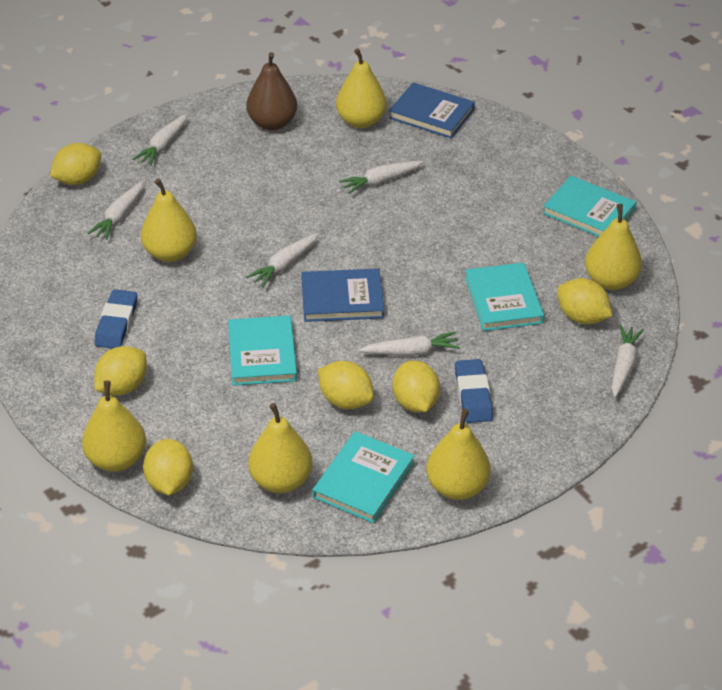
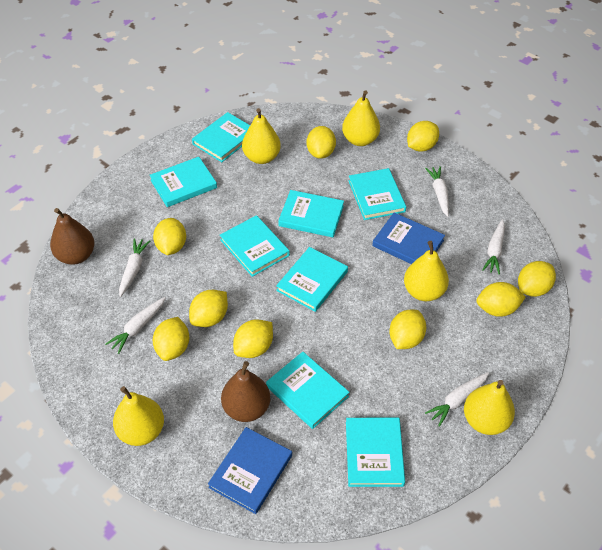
blue eraser: [95,289,137,349] [455,359,493,423] = 2 -> none = 0
brown pear: [247,52,297,130] = 1 -> [50,208,95,265] [221,361,270,422] = 2
turquoise book: [228,316,297,386] [313,431,414,523] [465,263,544,331] [543,176,636,237] = 4 -> [149,157,217,207] [192,112,250,162] [220,215,290,277] [266,352,349,429] [276,247,348,312] [278,190,344,237] [346,418,405,487] [349,168,406,220] = 8
white carrot: [87,181,144,240] [133,114,188,166] [246,233,319,287] [339,161,423,194] [359,332,460,356] [612,325,644,397] = 6 -> [105,297,165,354] [119,238,150,297] [425,166,449,217] [425,372,489,427] [482,219,505,275] = 5
yellow lemon: [50,143,101,185] [94,346,147,396] [143,439,193,495] [318,361,374,409] [392,361,440,412] [557,278,612,324] = 6 -> [153,218,186,255] [153,317,189,361] [189,290,228,327] [233,319,273,358] [307,126,336,159] [389,309,426,349] [407,121,439,152] [476,282,526,317] [518,261,556,297] = 9
yellow pear: [82,380,146,472] [141,178,197,262] [248,403,312,493] [336,48,386,128] [426,409,491,500] [585,204,642,290] = 6 -> [113,386,164,446] [242,108,281,164] [342,90,380,146] [404,241,449,301] [464,380,515,435] = 5

